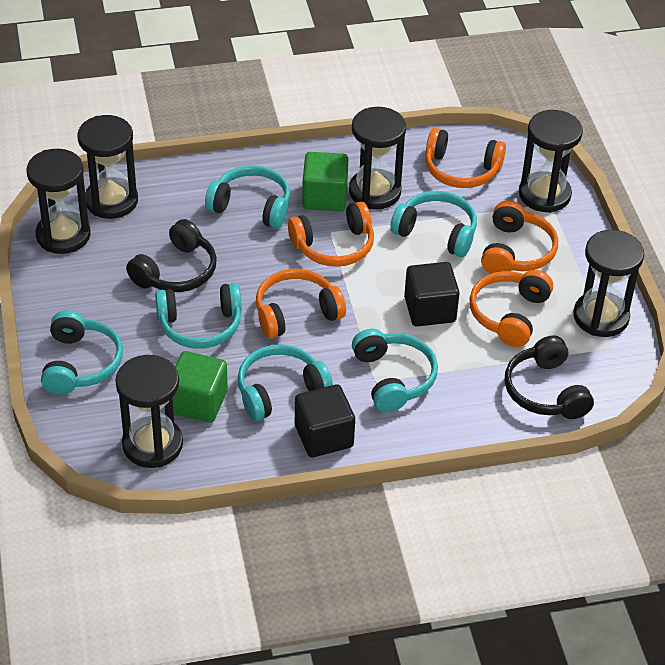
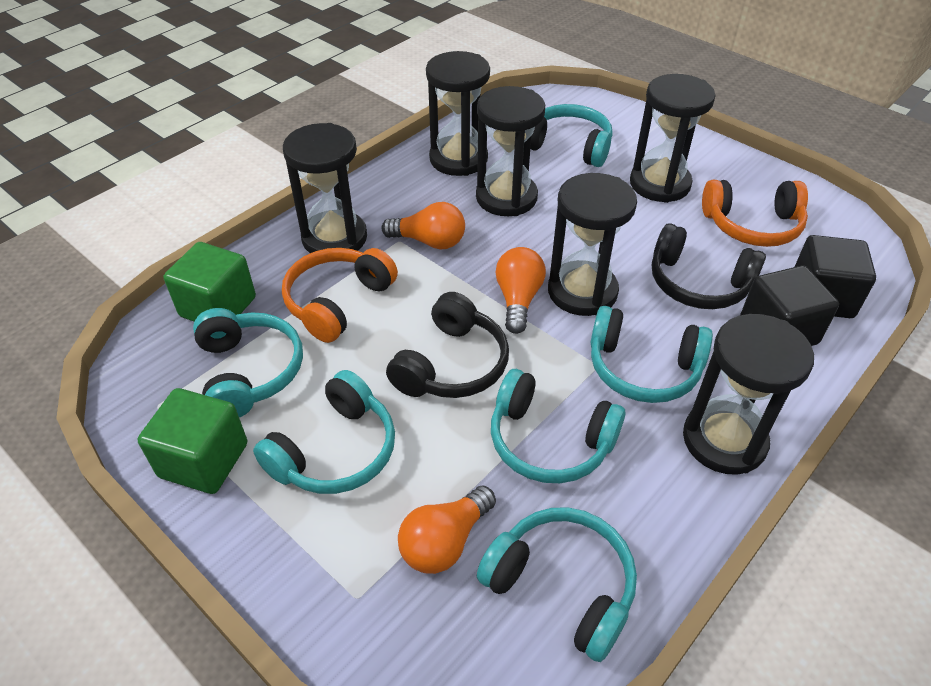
orange headphones: [256,269,346,338] [288,201,374,267] [425,128,506,188] [469,270,553,347] [481,200,558,274] = 5 -> [282,248,398,343] [702,180,808,247] = 2
orange light bulb: none = 0 -> [381,202,465,250] [398,485,496,574] [495,247,546,334] = 3

